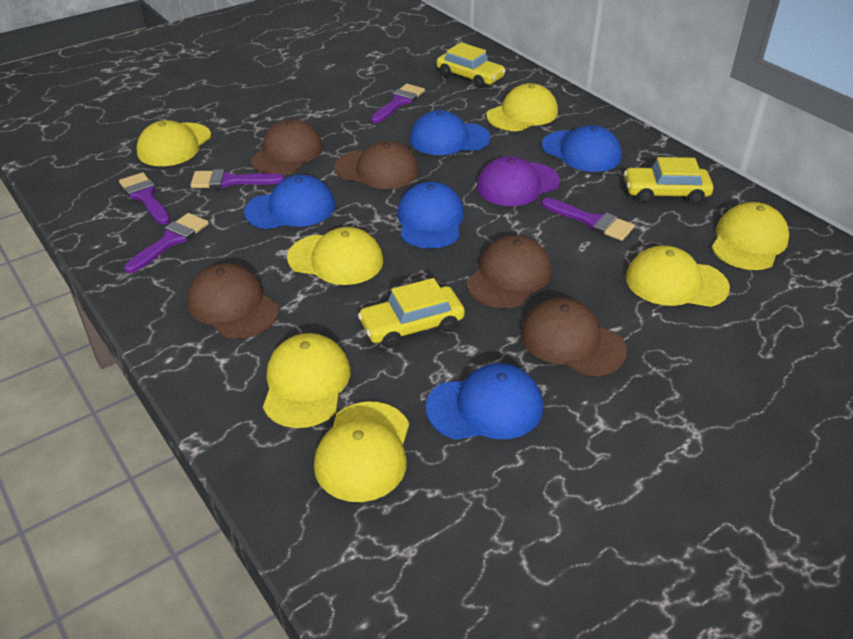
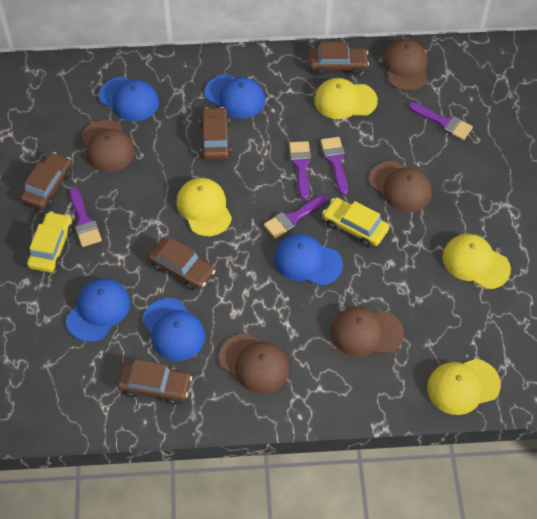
brown car: none = 0 -> [21,152,72,210] [117,359,192,405] [148,238,216,290] [200,107,231,160] [309,42,369,75] = 5
purple cap: [477,156,560,206] = 1 -> none = 0
yellow cap: [137,120,211,166] [263,333,350,428] [287,227,383,285] [314,401,409,502] [487,83,558,131] [626,245,730,307] [712,202,789,270] = 7 -> [176,178,232,236] [314,78,378,119] [427,359,501,415] [442,234,511,289] = 4
yellow car: [358,278,465,348] [437,42,506,88] [624,157,713,204] = 3 -> [27,211,73,273] [323,198,389,247] = 2

